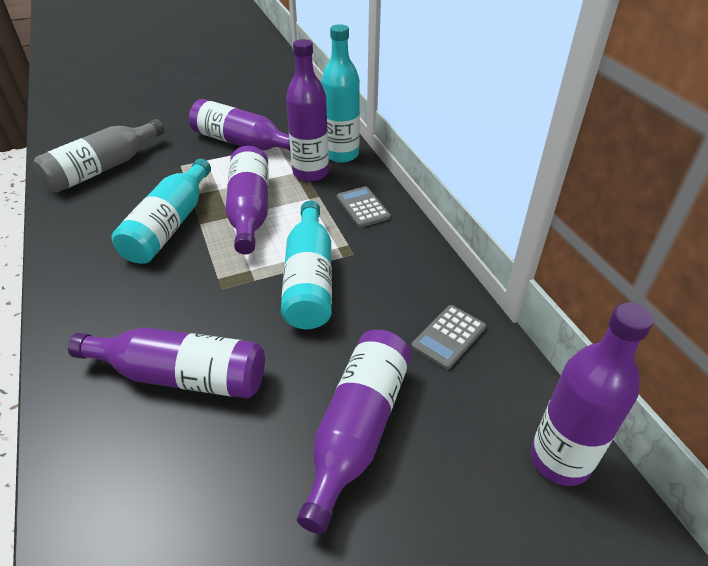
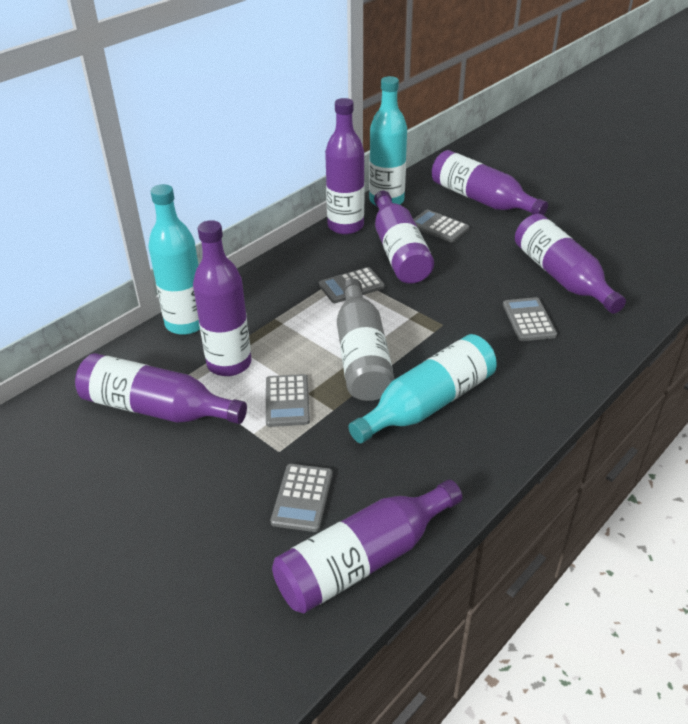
grey calculator: [337,186,391,228] [411,305,486,369] = 2 -> [266,374,310,427] [271,464,333,532] [319,267,385,303] [413,209,469,242] [503,297,557,341] = 5
purple bottle: [68,327,265,398] [189,99,290,151] [225,146,269,255] [286,39,329,182] [297,330,411,534] [531,302,653,486] = 6 -> [75,353,247,424] [193,220,252,376] [272,480,463,613] [325,98,364,235] [374,191,434,284] [432,150,548,215] [515,214,626,314] = 7

